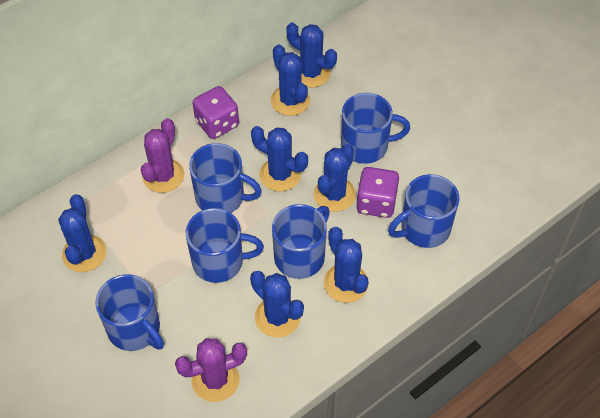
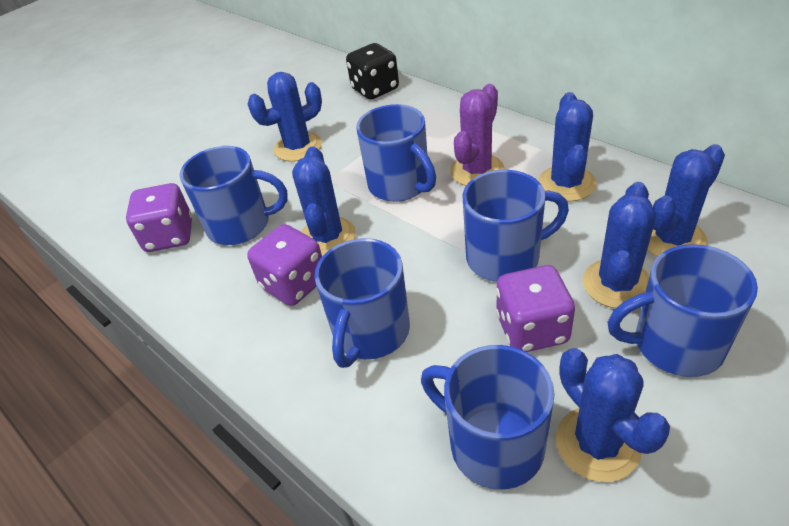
black dice: none = 0 -> [346,43,399,100] = 1
blue cactus: [59,194,106,272] [250,271,304,338] [251,126,308,191] [271,44,310,116] [286,22,337,88] [313,144,356,212] [324,227,369,303] = 7 -> [248,72,322,162] [292,146,356,256] [538,92,596,202] [556,348,670,482] [583,182,656,308] [647,144,725,257] = 6
purple cactus: [141,118,184,193] [175,338,247,402] = 2 -> [450,84,505,186] = 1
purple dice: [193,86,239,139] [356,167,399,218] = 2 -> [126,183,192,252] [247,224,322,306] [496,265,575,352] = 3

